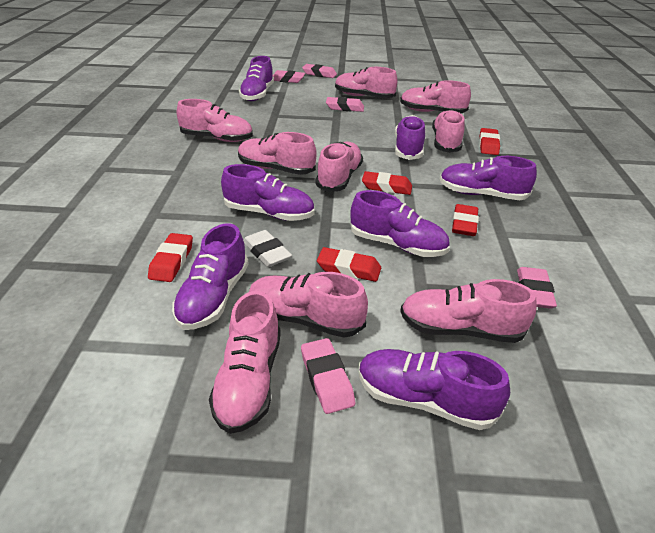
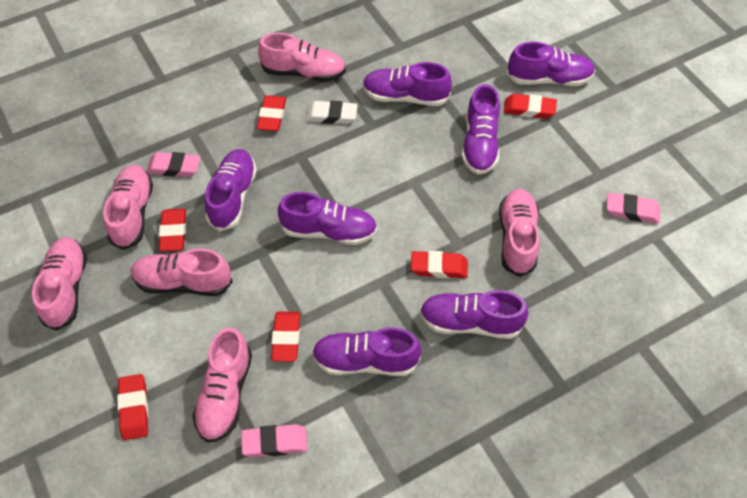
pink eraser: [273,70,305,83] [301,338,355,414] [302,64,337,78] [326,97,364,112] [517,267,557,309] = 5 -> [146,152,200,177] [241,424,308,457] [607,193,660,223] = 3
pink shoe: [177,99,253,142] [209,291,281,434] [238,132,316,175] [249,272,368,338] [316,142,363,192] [335,67,397,98] [400,80,471,113] [400,279,537,343] [432,109,465,153] = 9 -> [32,237,87,331] [103,165,153,250] [131,249,233,296] [193,327,252,443] [258,33,346,82] [499,189,540,277] = 6
red eraser: [148,233,193,282] [317,247,381,282] [362,171,412,195] [452,204,479,236] [479,128,500,155] = 5 -> [117,374,148,440] [159,209,186,251] [257,95,286,131] [271,312,300,362] [411,251,468,278] [504,94,557,119] = 6

